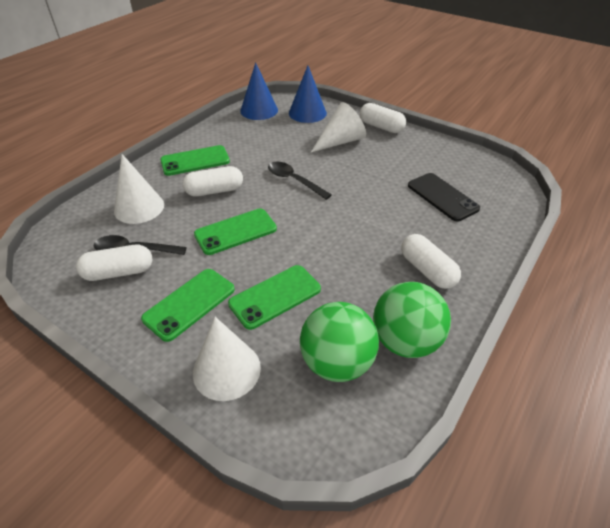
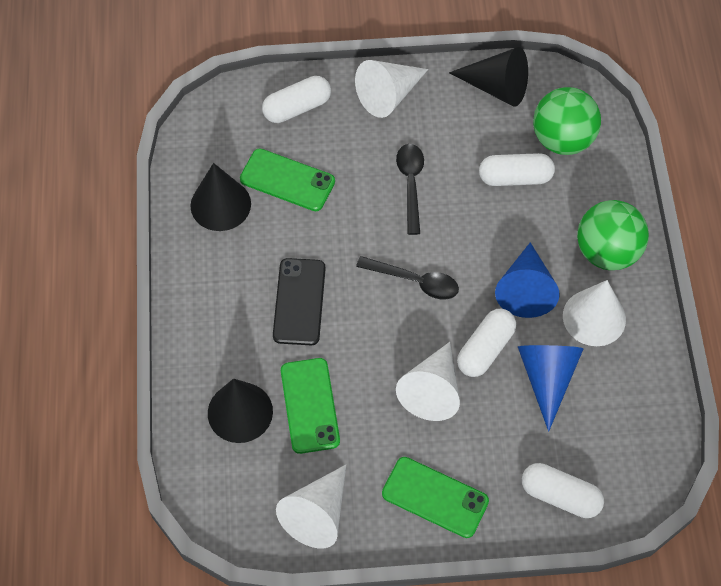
black cone: none = 0 -> [190,163,251,231] [208,379,273,443] [449,47,528,107] = 3
green phone: [141,269,235,342] [160,145,230,176] [194,208,277,255] [228,265,321,330] = 4 -> [240,149,335,211] [281,358,340,454] [382,457,489,538] = 3
white cone: [114,154,164,224] [193,317,261,401] [311,102,366,152] = 3 -> [276,465,346,548] [355,60,428,118] [396,342,460,421] [563,280,626,346] = 4

